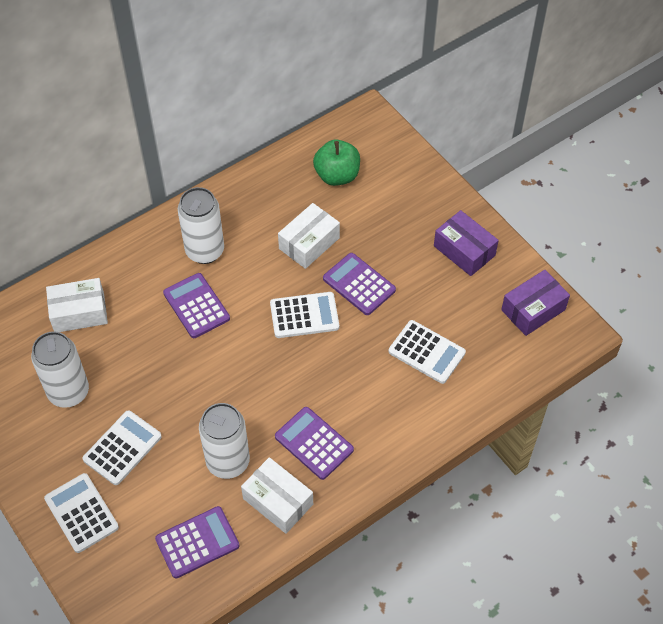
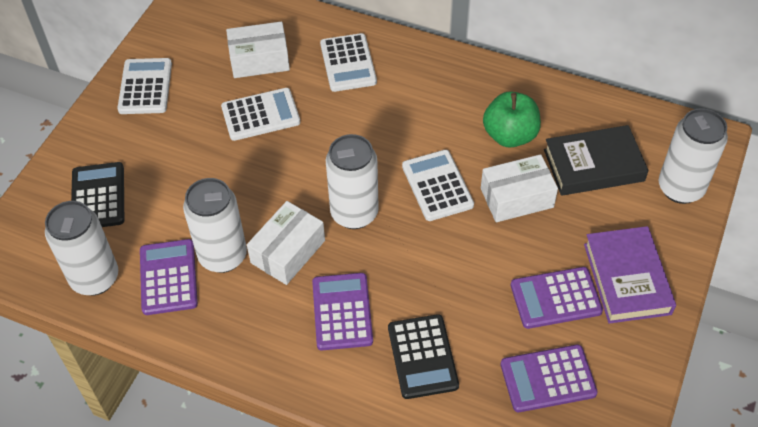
black book: none = 0 -> [544,125,649,196] = 1
black calculator: none = 0 -> [71,162,124,227] [388,314,459,399] = 2
purple book: none = 0 -> [584,226,676,324] = 1
purple box: [434,210,499,276] [501,270,570,336] = 2 -> none = 0
white can: [31,331,89,408] [178,187,224,264] [199,403,250,479] = 3 -> [45,201,118,296] [183,178,247,273] [326,134,379,229] [659,108,728,204] = 4

